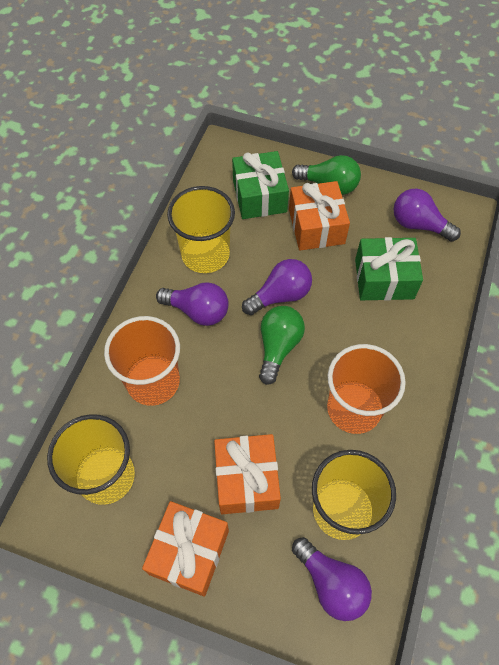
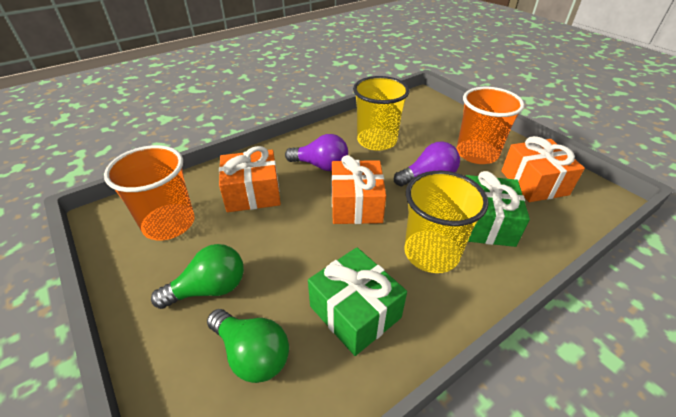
purple light bulb: [156,282,229,326] [242,259,312,315] [292,537,372,621] [394,189,461,242] = 4 -> [285,134,348,171] [394,142,460,186] = 2
yellow cup: [47,414,135,505] [167,186,235,273] [312,450,396,540] = 3 -> [353,76,409,151] [404,171,489,273] = 2

